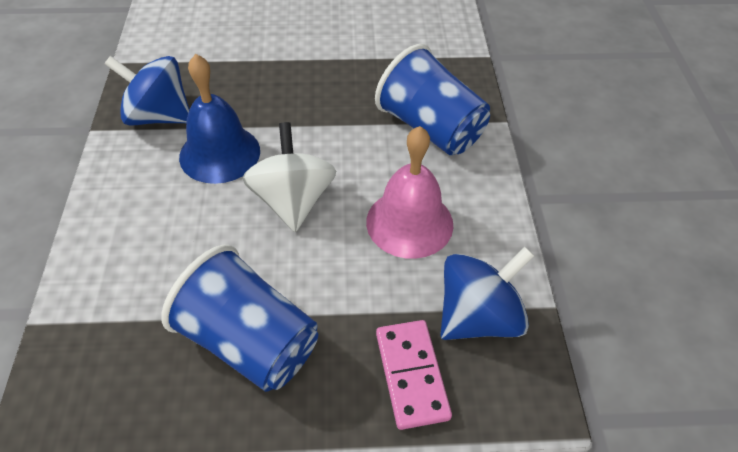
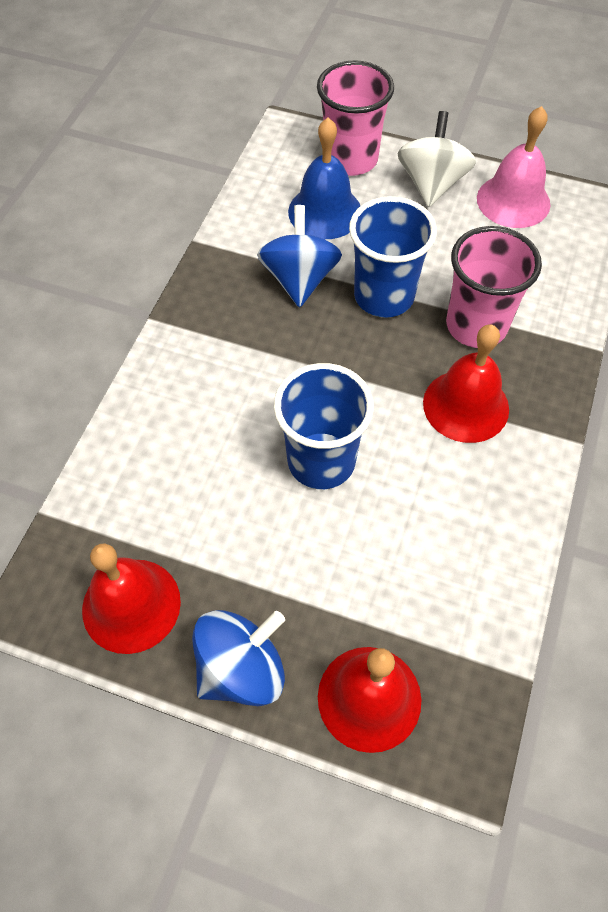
pink cup: none = 0 -> [317,60,394,176] [446,226,542,348] = 2
pink domino: [376,320,452,430] = 1 -> none = 0
red bell: none = 0 -> [82,544,181,654] [318,647,421,753] [423,324,509,443] = 3

